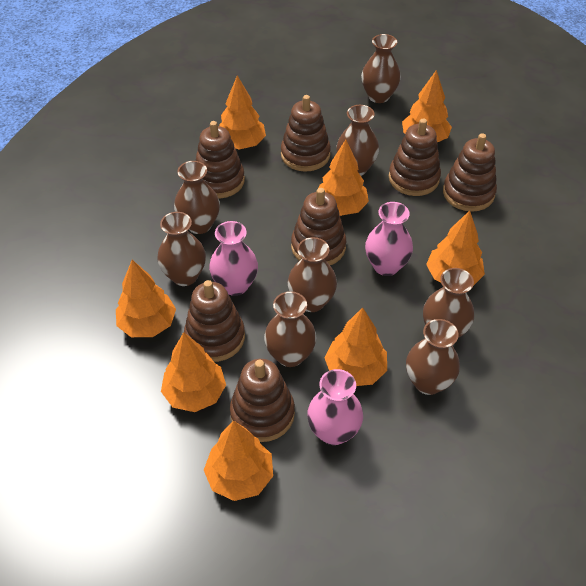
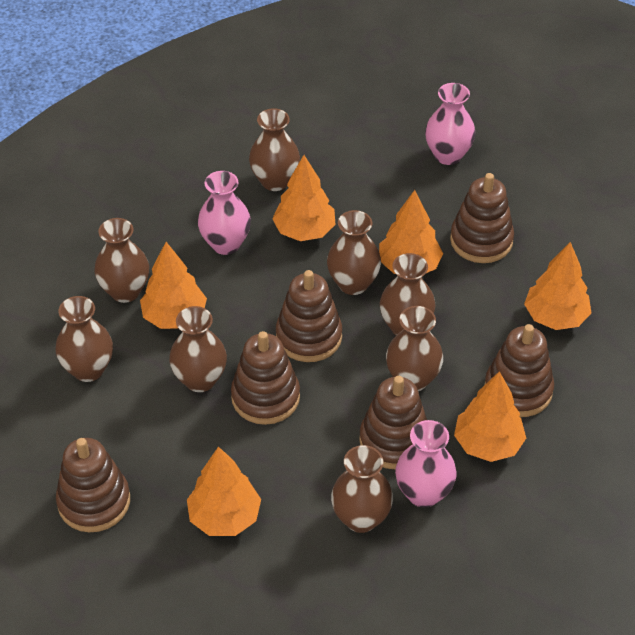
brown stacking toy: [184,280,245,362] [195,121,245,198] [230,359,295,442] [281,95,331,172] [291,188,346,265] [389,119,441,196] [443,133,497,212] = 7 -> [56,438,130,532] [231,331,300,425] [276,270,342,362] [359,376,427,470] [450,173,514,263] [484,324,554,417] = 6
orange tree: [116,260,176,337] [161,332,226,412] [204,421,273,501] [219,76,266,150] [319,140,369,216] [325,307,387,386] [402,70,452,142] [426,210,485,286] = 8 -> [140,242,207,329] [187,446,261,536] [272,155,336,241] [379,190,443,274] [454,371,526,462] [524,242,592,330] = 6

